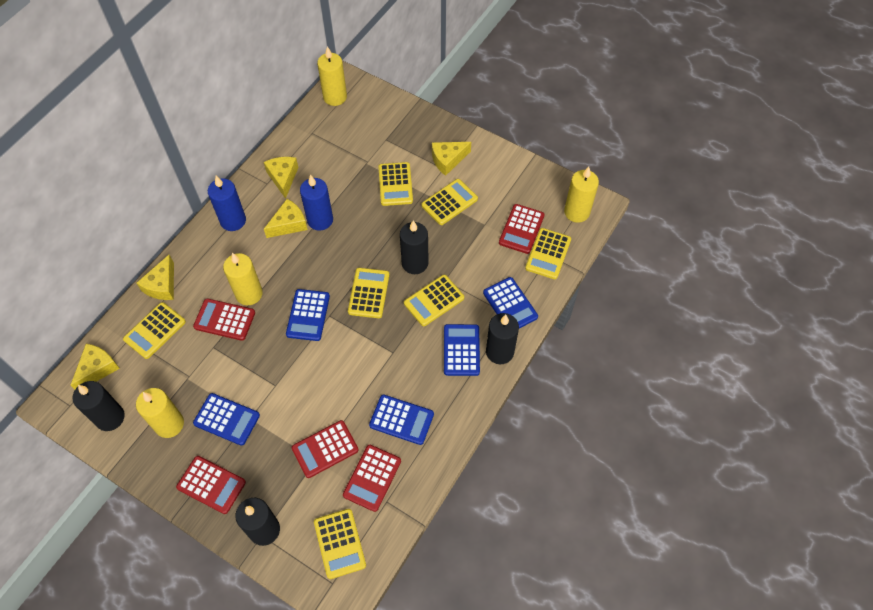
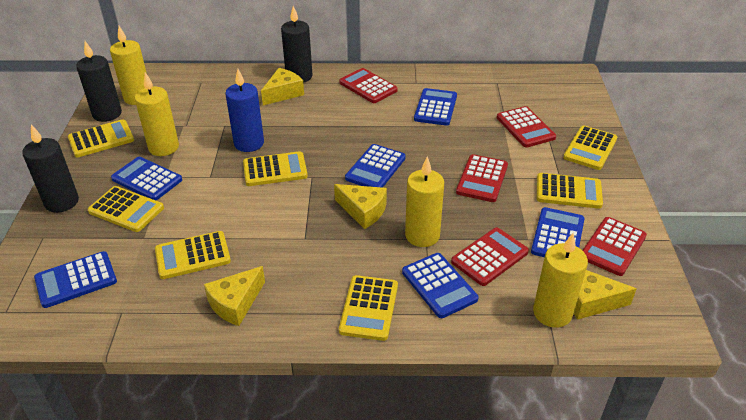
black candle: [72,381,125,431] [235,498,280,546] [400,220,429,274] [486,313,519,364] = 4 -> [22,125,79,213] [76,41,122,122] [281,6,313,83] = 3
blue calculator: [193,393,260,446] [286,289,330,341] [369,395,434,445] [444,324,480,376] [483,277,538,328] = 5 -> [34,251,117,308] [111,157,182,200] [345,144,406,188] [402,253,478,318] [414,88,457,126] [531,207,585,257] = 6
blue candle: [208,176,246,231] [300,175,333,231] = 2 -> [225,69,264,152] = 1
yellow cheese: [71,344,120,389] [137,255,174,300] [264,157,298,199] [264,199,308,238] [432,142,471,176] = 5 -> [204,266,265,326] [261,68,304,105] [334,184,387,229] [574,270,636,320] = 4

